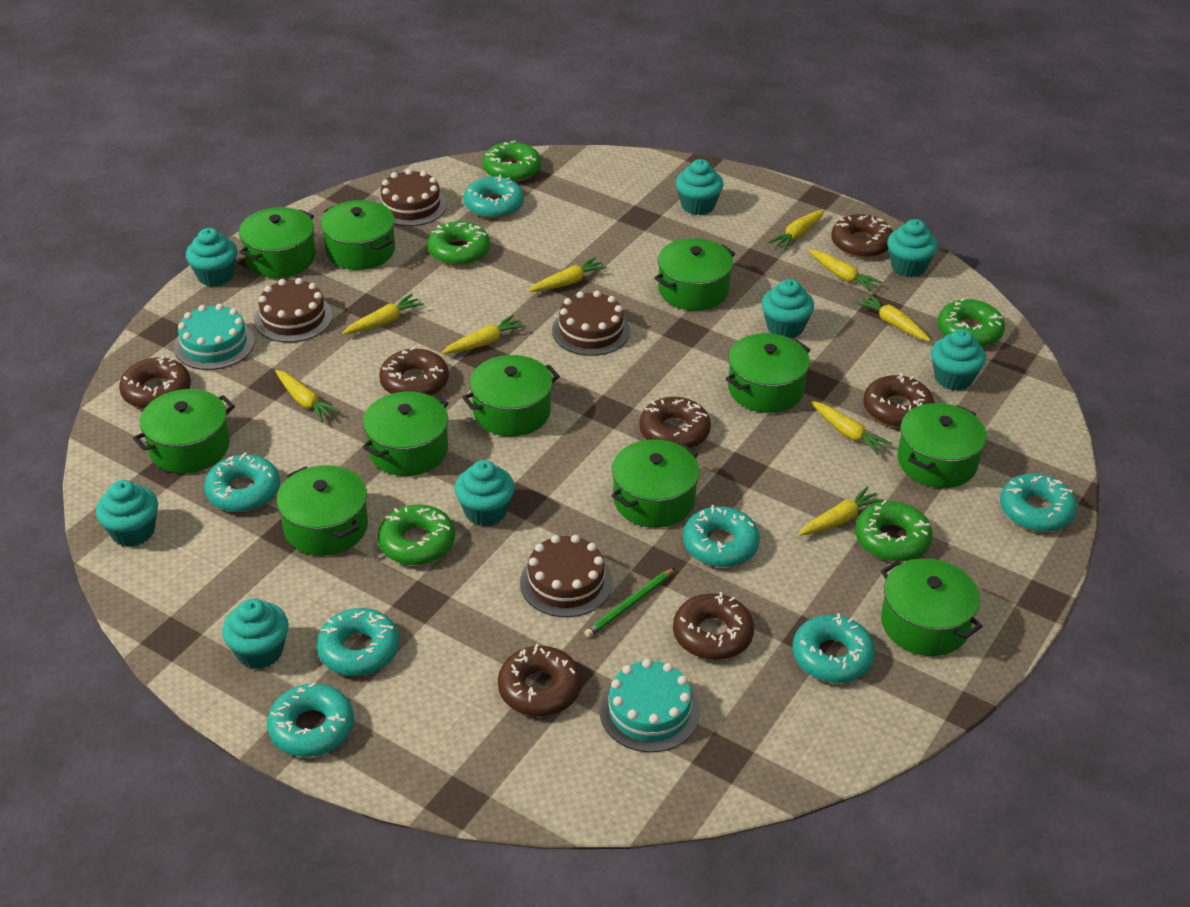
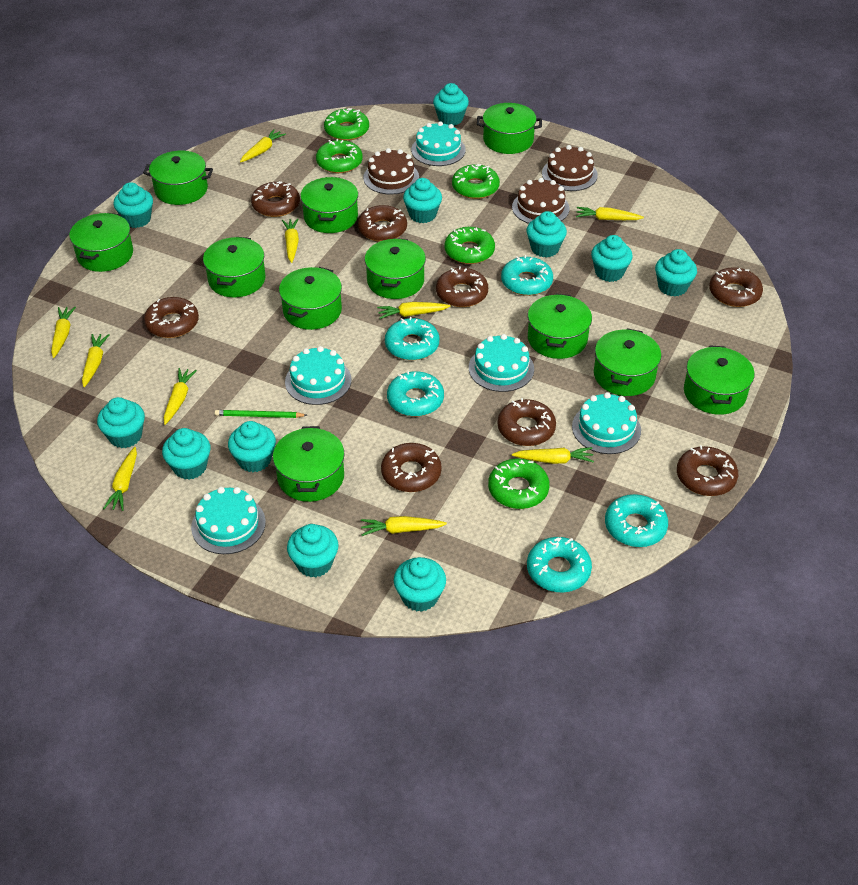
brown cake: [254,278,333,343] [377,169,447,226] [520,535,612,617] [552,291,630,356] = 4 -> [363,148,419,195] [512,178,570,224] [542,145,598,191] = 3
brown donut: [119,355,191,409] [379,347,449,395] [498,644,582,716] [639,397,711,448] [673,592,754,660] [831,214,893,258] [863,373,934,428] = 7 -> [144,297,199,338] [251,181,300,217] [358,205,407,242] [381,443,442,492] [436,266,488,307] [498,398,556,446] [677,445,738,496] [709,267,763,307] = 8
turquoise cake: [174,303,255,370] [600,659,700,752] = 2 -> [191,487,266,554] [285,346,351,405] [411,121,466,166] [469,334,534,392] [572,392,641,454] = 5
turquoise cupcake: [96,480,158,547] [186,228,237,287] [222,599,289,669] [455,460,515,526] [676,159,724,215] [762,279,814,338] [887,219,938,277] [931,329,986,391] = 8 -> [97,397,145,448] [114,182,153,228] [162,428,211,480] [228,421,276,472] [287,524,339,578] [394,557,446,612] [403,178,442,223] [433,83,469,126] [526,211,567,258] [591,235,633,282] [655,249,697,297] = 11
turquoise donut: [204,452,280,512] [267,682,354,757] [316,608,399,676] [464,175,524,219] [683,505,760,567] [792,613,875,683] [1000,473,1077,532] = 7 -> [385,317,439,360] [387,371,444,416] [501,255,553,296] [527,537,592,592] [605,494,668,547] = 5
yellow carrot: [275,370,341,422] [342,294,424,334] [442,315,525,354] [528,257,607,292] [768,209,825,250] [798,486,884,536] [809,249,883,292] [811,401,892,455] [855,294,931,341] = 9 -> [51,307,76,358] [82,334,110,387] [103,447,137,511] [164,368,197,425] [240,129,286,162] [282,219,299,263] [361,516,447,536] [377,302,450,319] [512,447,594,464] [576,207,644,220] = 10

